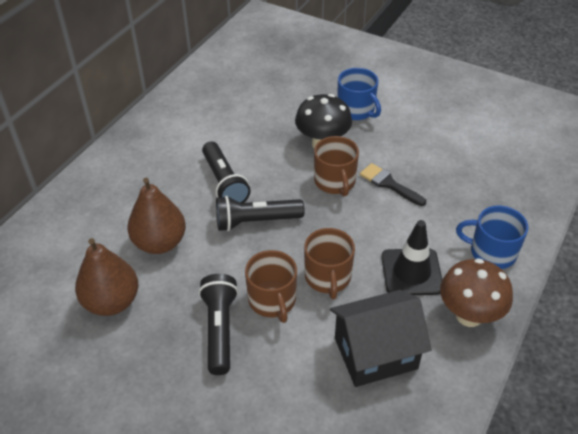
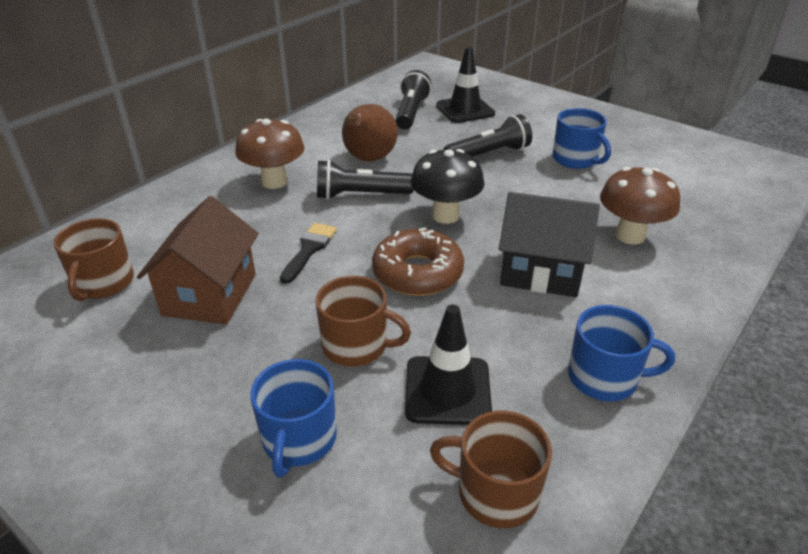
black traffic cone: [381,220,442,295] = 1 -> [405,305,492,425] [436,47,495,123] = 2
blue mug: [337,68,381,120] [456,206,528,269] = 2 -> [250,359,337,478] [553,108,611,169] [568,305,675,401] = 3
brown donut: none = 0 -> [372,227,464,296] = 1
brown house: none = 0 -> [137,196,259,324] = 1
brown mushroom: [440,258,513,327] = 1 -> [235,119,305,189] [600,167,680,244] = 2
brown pear: [75,238,139,316] [127,178,186,254] = 2 -> [342,104,398,162] = 1

